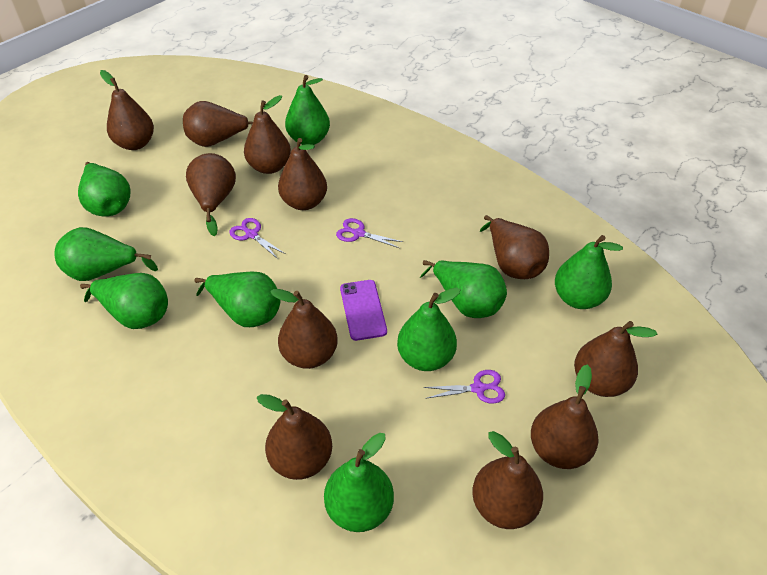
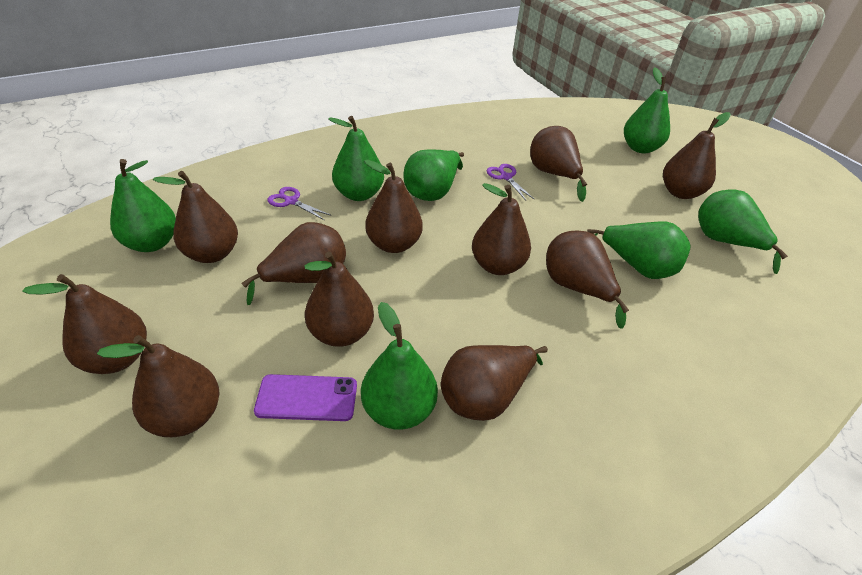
green pear: [55,227,158,281] [78,162,130,217] [80,273,168,329] [195,272,281,327] [285,75,330,145] [324,433,394,532] [397,287,461,371] [420,260,507,318] [555,235,623,309] = 9 -> [110,159,176,252] [328,116,384,201] [361,302,438,430] [403,150,464,201] [587,221,691,279] [624,68,670,153] [698,190,788,274] = 7
purple scissors: [229,218,286,259] [336,218,403,248] [423,370,505,404] = 3 -> [267,187,332,220] [486,164,534,200] = 2

